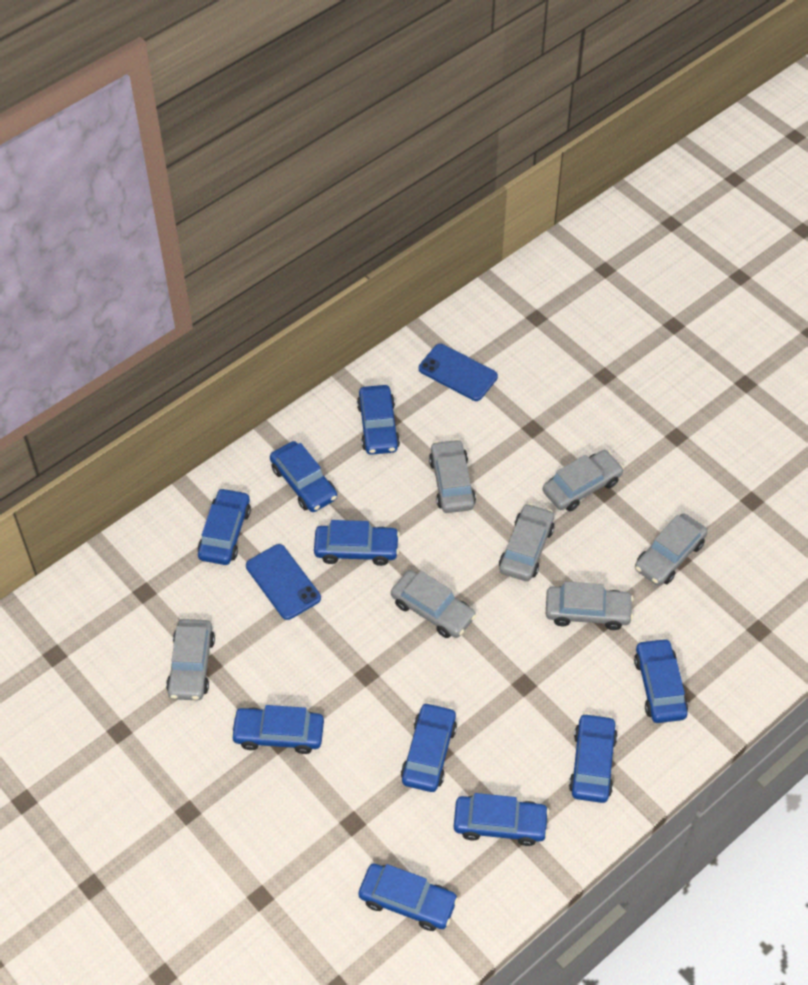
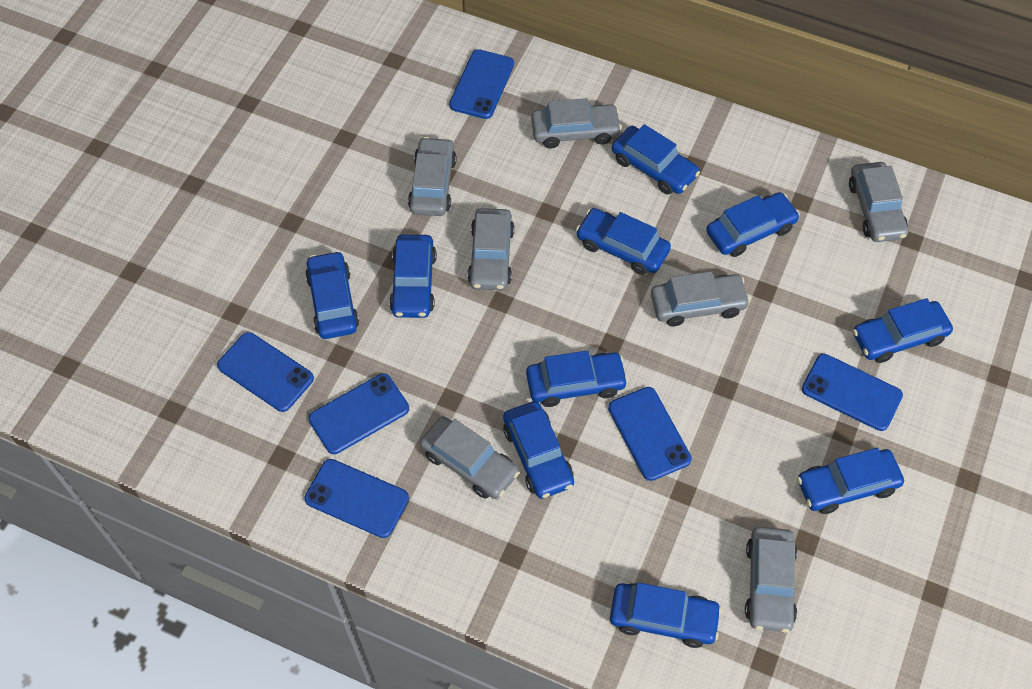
blue phone: [246,544,321,620] [419,344,498,401] = 2 -> [217,332,314,412] [304,459,409,538] [308,373,409,454] [449,49,514,119] [608,387,692,481] [802,354,903,431] = 6

